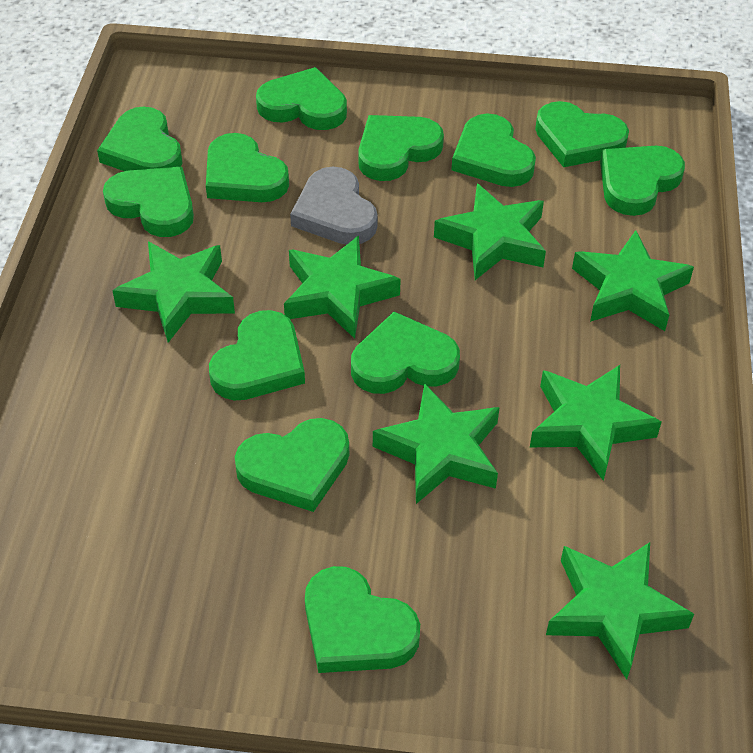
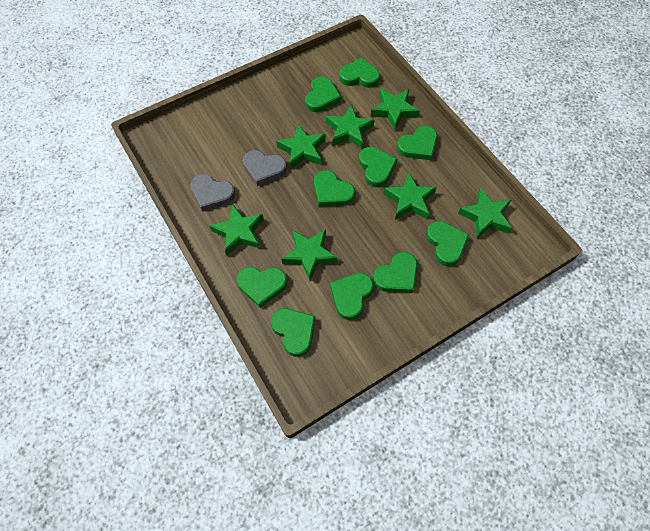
green heart: [97,107,182,171] [103,167,194,237] [206,133,289,202] [209,310,305,401] [235,418,349,512] [256,67,347,130] [305,566,420,673] [351,312,460,394] [358,115,444,181] [451,114,536,187] [535,101,629,167] [600,146,685,216] = 12 -> [237,267,287,308] [271,308,315,357] [305,76,341,112] [314,170,355,207] [330,273,374,320] [339,57,380,88] [359,147,397,187] [373,252,417,293] [397,126,437,160] [426,221,469,266] = 10
grey heart: [290,167,378,245] = 1 -> [190,174,235,211] [243,150,287,186] = 2

